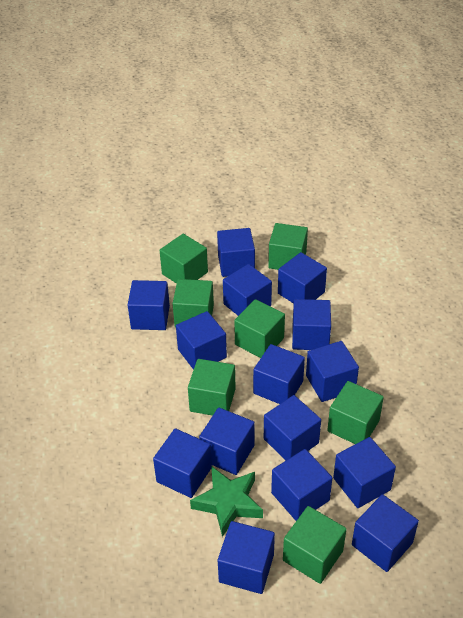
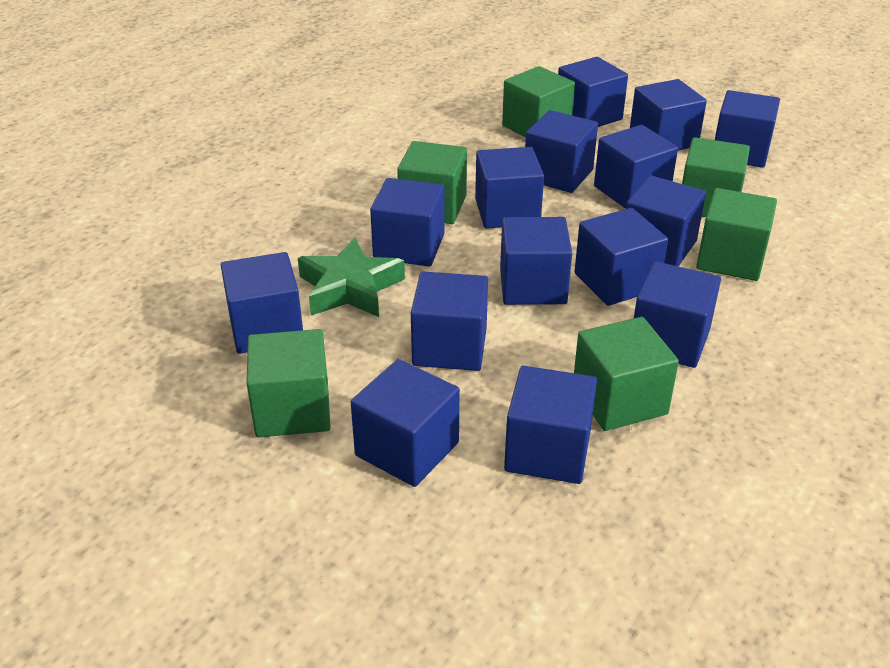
green cube: [159,234,208,284] [172,279,214,328] [188,359,236,416] [234,299,285,358] [268,223,308,270] [283,506,347,584] [327,381,384,444] = 7 -> [246,329,331,438] [397,141,467,224] [502,66,575,137] [574,317,679,431] [682,137,750,217] [696,188,777,281] = 6

